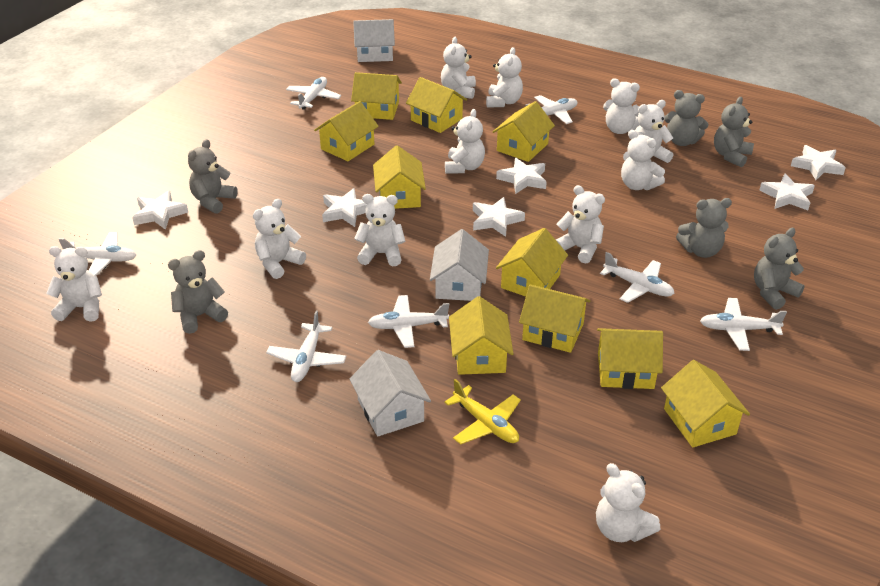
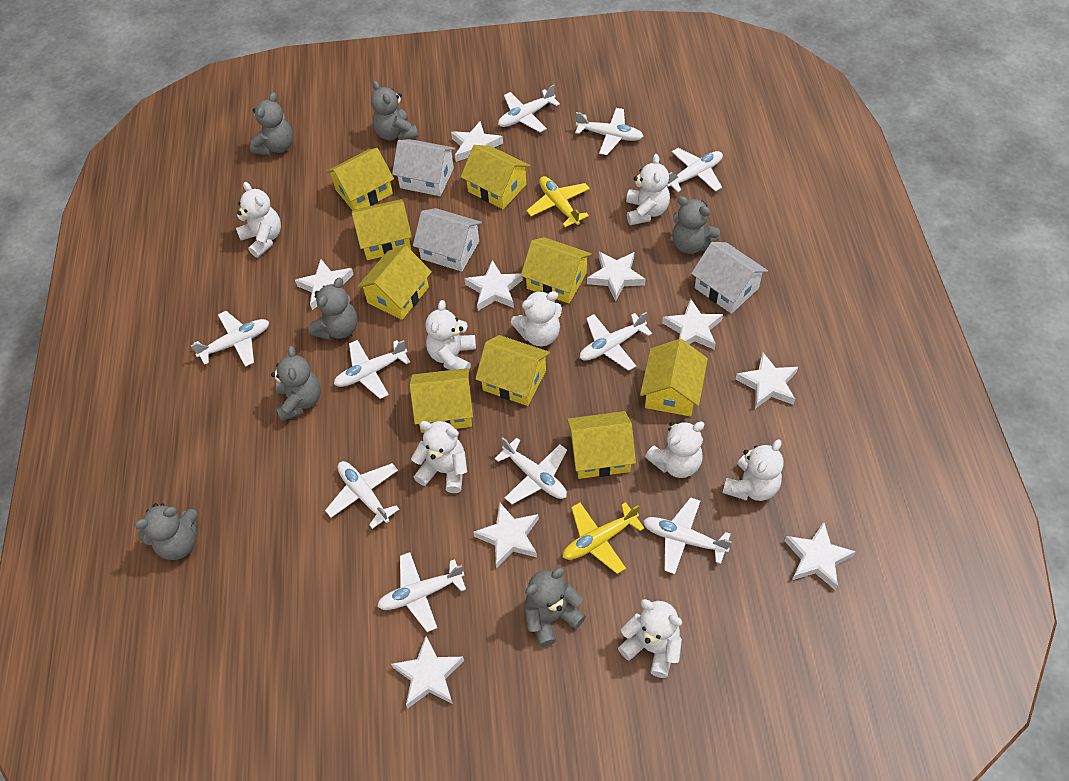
grey teddy bear: [168,250,228,334] [188,139,237,214] [664,90,709,146] [676,198,732,258] [714,97,754,167] [754,228,805,310] = 6 -> [134,503,198,560] [250,92,293,155] [271,346,321,421] [308,278,358,340] [371,81,418,141] [525,568,586,647] [672,196,720,254] = 7
white plane: [59,232,136,276] [266,311,346,382] [286,77,341,110] [368,295,449,348] [525,95,577,124] [600,252,675,303] [700,298,787,351] = 7 -> [191,311,269,367] [325,461,399,529] [334,340,410,399] [377,552,466,632] [494,437,567,504] [498,85,560,132] [575,108,643,155] [580,312,652,371] [643,497,732,574] [667,148,723,192] = 10
white star: [132,190,188,230] [322,188,367,227] [473,197,525,237] [496,158,547,194] [759,174,815,210] [791,145,846,180] = 6 -> [295,259,354,310] [391,636,464,708] [451,121,503,162] [464,260,523,311] [473,503,539,569] [587,252,646,301] [662,299,723,350] [735,352,798,409] [784,522,856,590] = 9
white teddy bear: [46,246,102,322] [253,199,306,279] [354,194,406,266] [441,37,476,99] [445,109,485,174] [486,47,523,108] [556,185,605,263] [596,463,660,542] [603,78,640,134] [621,130,665,190] [635,100,673,163] = 11 -> [236,182,281,258] [411,421,467,493] [425,300,476,370] [511,291,562,346] [618,599,682,678] [626,154,670,225] [645,421,704,478] [722,439,783,501] = 8
yellow house: [314,101,379,161] [351,72,402,120] [373,145,426,209] [406,77,467,133] [449,296,513,375] [492,101,555,162] [496,228,568,297] [519,284,591,353] [597,328,663,389] [661,360,750,448] = 10 -> [326,148,394,210] [352,199,412,260] [357,246,432,320] [410,368,473,433] [461,145,530,209] [475,335,550,406] [521,237,592,304] [567,411,636,479] [640,339,708,416] = 9
yellow plane: [444,379,521,444] = 1 -> [526,176,590,227] [562,502,644,574] = 2

